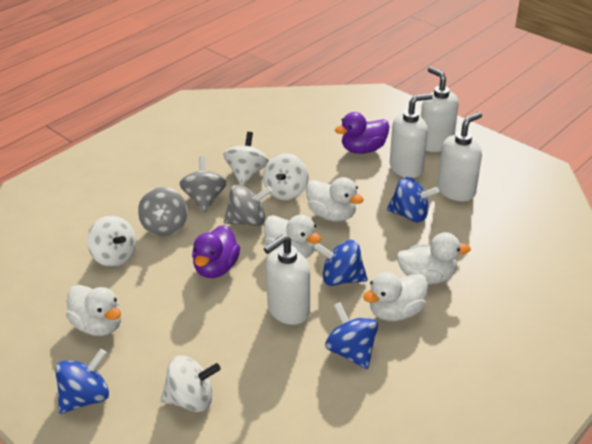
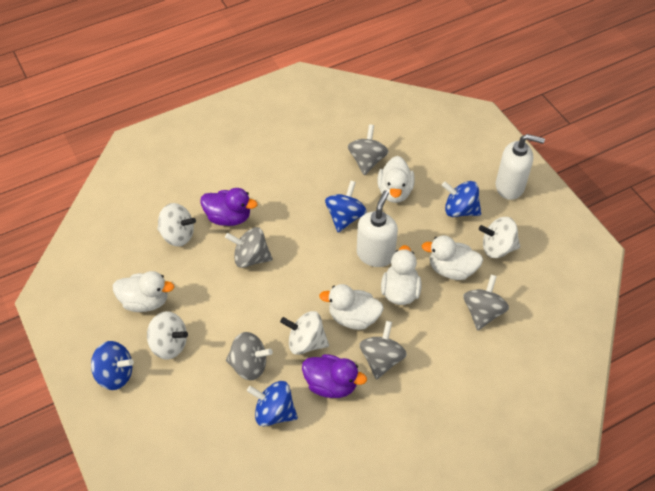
grey spinning top: [138,187,187,236] [179,156,227,213] [224,185,272,226] = 3 -> [225,227,273,268] [226,332,273,380] [348,124,389,175] [359,321,407,380] [463,275,509,330] = 5
white soap dispenser: [264,235,310,325] [390,93,433,178] [421,67,459,152] [437,112,482,202] = 4 -> [357,190,398,267] [496,134,545,200] = 2

